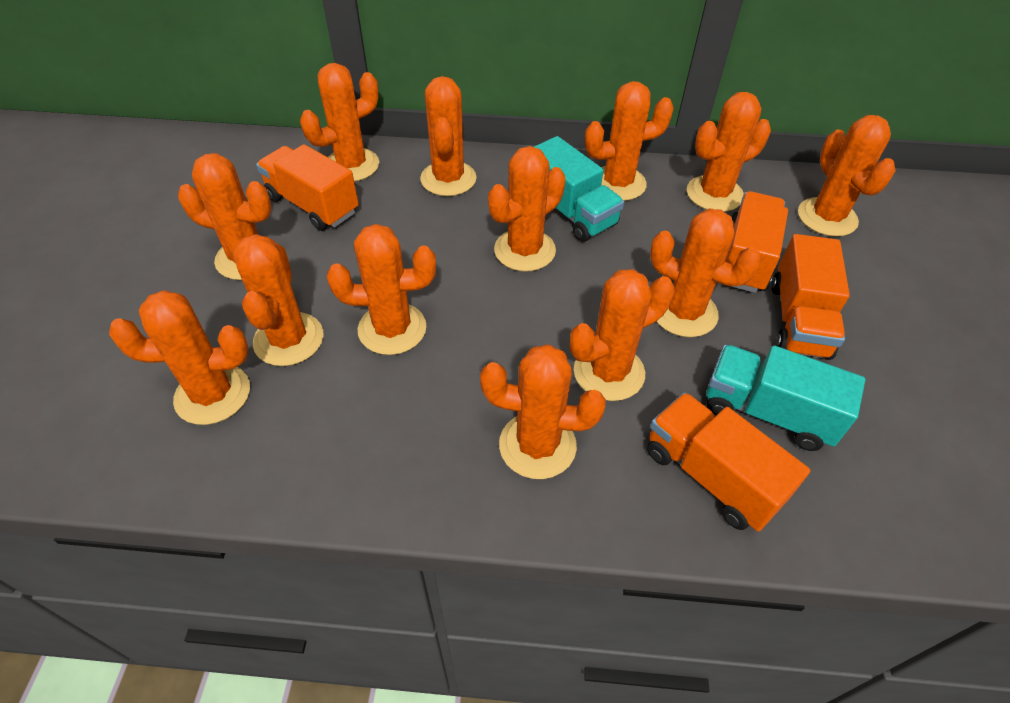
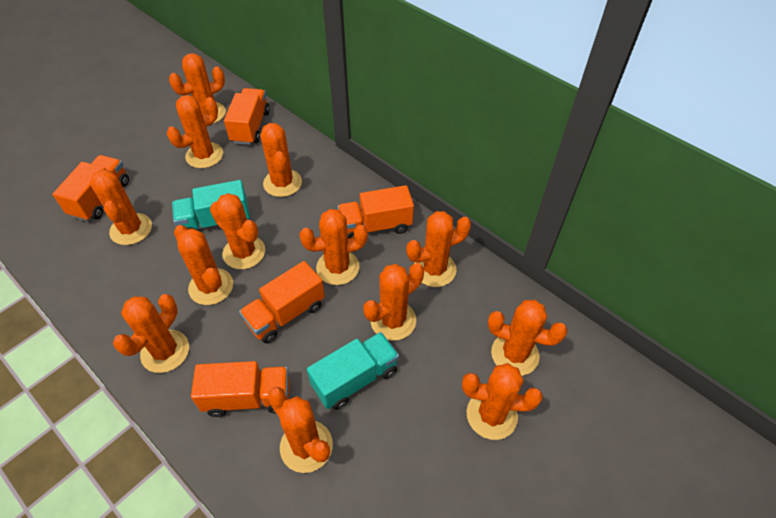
orange truck: [256,144,359,231] [647,392,811,531] [725,191,788,293] [771,234,850,360] = 4 -> [52,155,129,221] [191,361,290,417] [224,88,270,145] [239,261,325,344] [338,185,414,239] = 5

